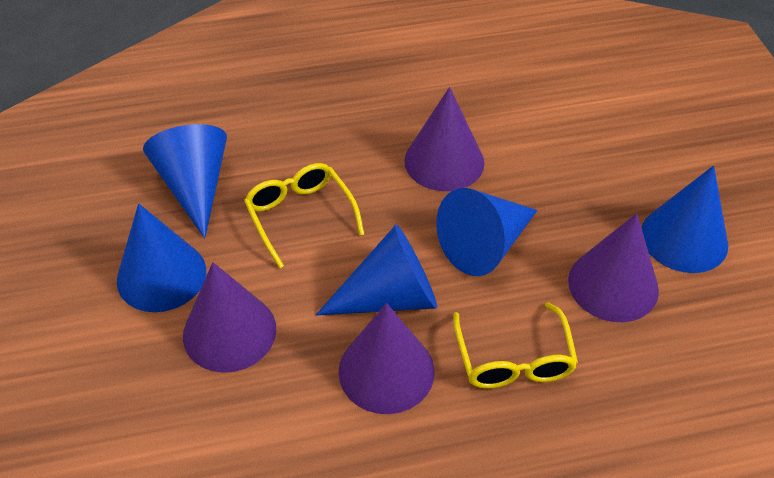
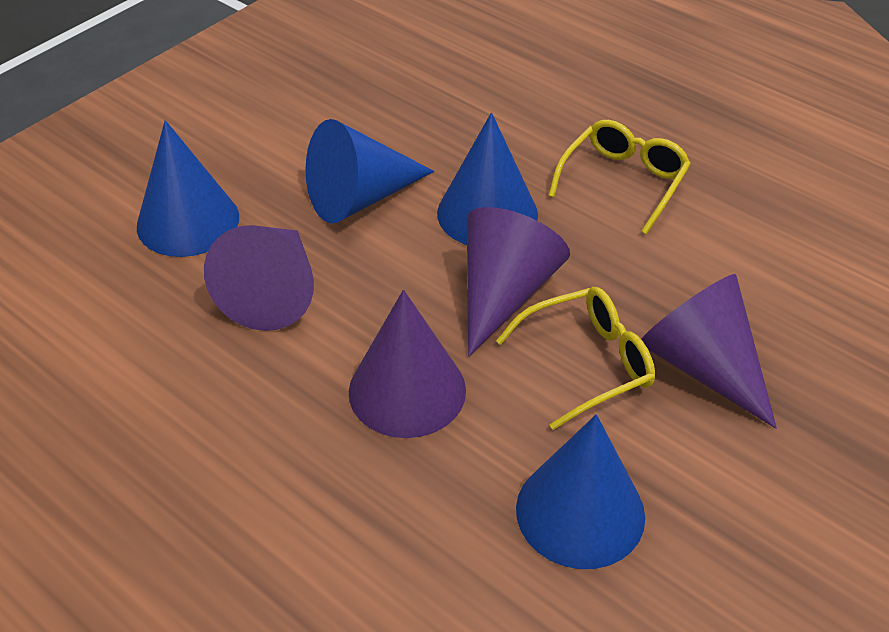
blue cone: [117,203,206,312] [143,124,227,239] [316,224,437,315] [436,188,538,276] [641,165,728,273] = 5 -> [137,120,239,257] [306,119,434,223] [437,112,538,245] [516,414,645,569] = 4

